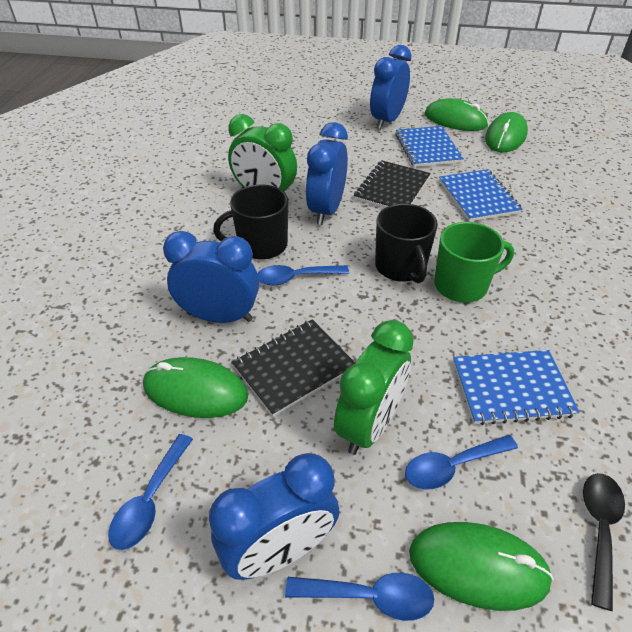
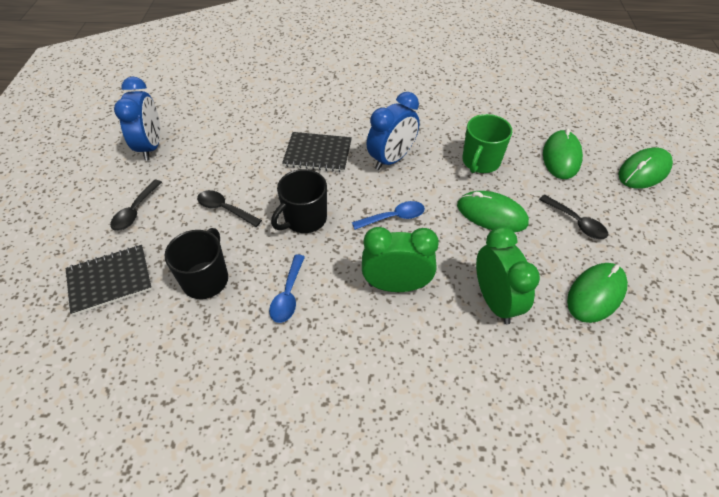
black spoon: [583,473,625,611] = 1 -> [110,180,162,231] [197,190,262,227] [539,195,608,239] = 3
blue clock: [163,231,259,323] [209,453,340,580] [306,122,348,225] [370,45,412,130] = 4 -> [114,77,160,161] [367,92,420,170] = 2
blue notebook: [395,126,464,167] [439,169,522,222] [453,350,580,425] = 3 -> none = 0
blue spoon: [108,434,193,550] [258,265,349,286] [285,573,434,621] [405,435,518,489] = 4 -> [269,254,305,323] [352,201,425,230] = 2

